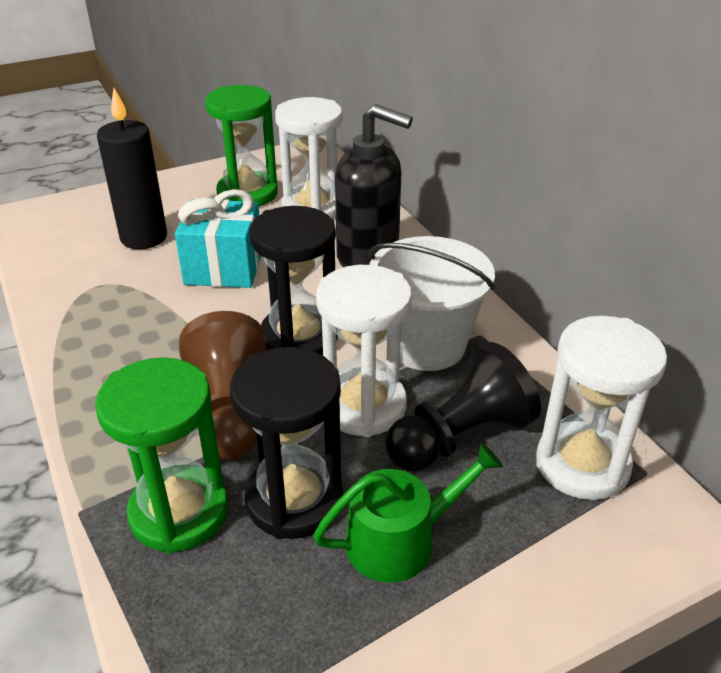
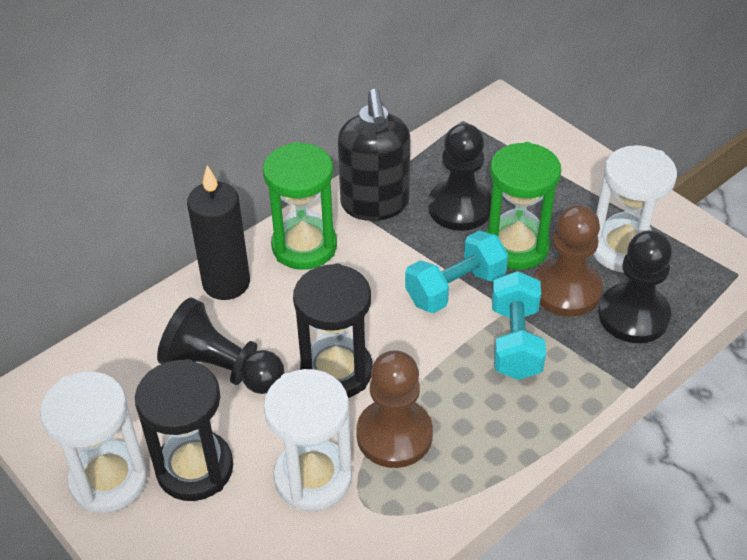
black pawn: [386,342,541,472] = 1 -> [157,297,284,394] [428,123,492,231] [598,230,672,343] = 3
brown pawn: [179,311,266,460] = 1 -> [356,350,433,468] [534,205,603,316] = 2
green watering can: [313,443,503,583] = 1 -> none = 0
turquoise dumbbell: none = 0 -> [405,231,508,313] [492,271,546,380] = 2
turquoise gift: [175,189,261,288] = 1 -> none = 0
white bucket: [369,236,495,371] = 1 -> none = 0

